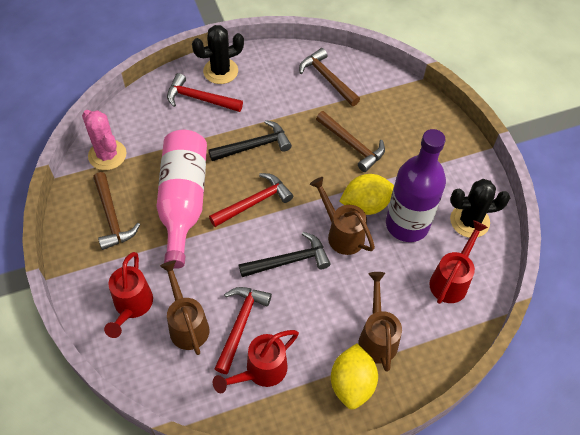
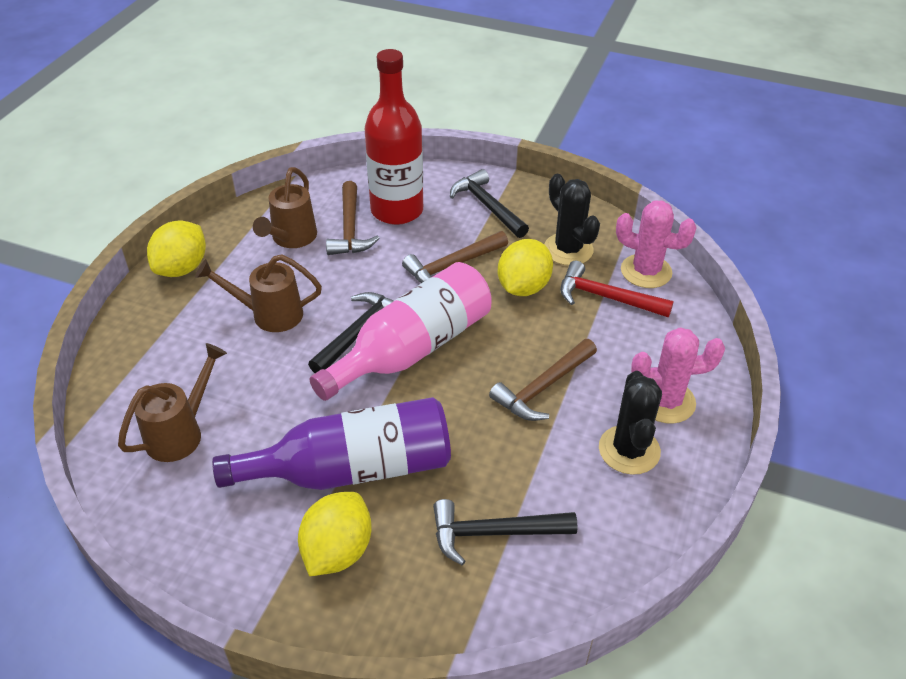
black hammer: [208,120,292,161] [239,232,330,277] = 2 -> [308,292,394,373] [433,499,578,566] [450,169,529,238] = 3
pink cactus: [82,110,126,170] = 1 -> [616,200,697,288] [631,327,725,424] = 2
red bottle: none = 0 -> [365,49,423,225] = 1
red hammer: [167,73,243,112] [209,173,293,227] [214,287,272,374] = 3 -> [560,261,674,318] = 1
red watering can: [104,252,153,338] [213,330,299,393] [429,220,488,304] = 3 -> none = 0
yellow lemon: [331,344,378,409] [339,174,394,215] = 2 -> [147,220,206,277] [298,492,372,576] [498,239,553,296] = 3

